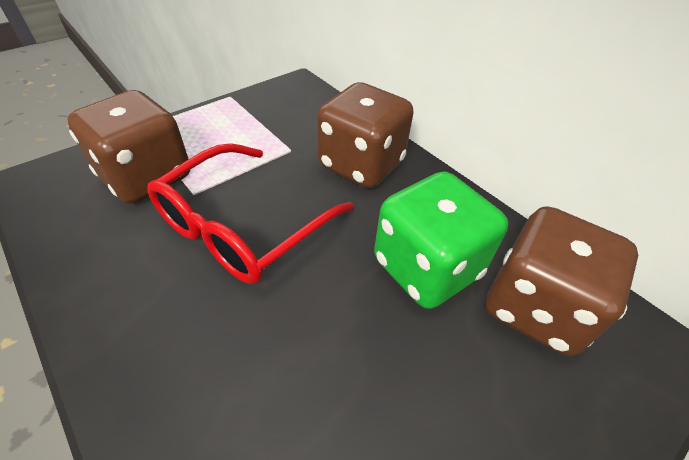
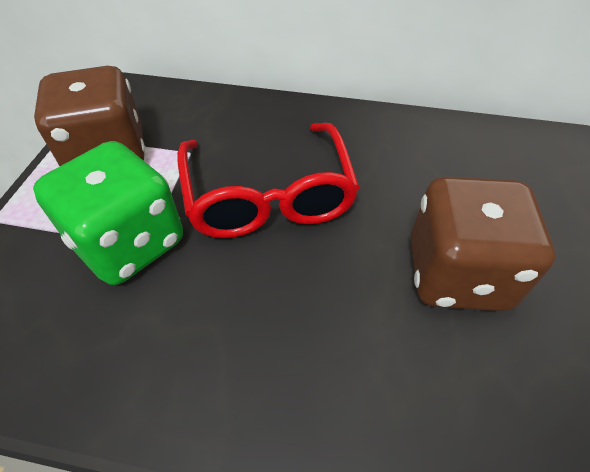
brown dice: [67,90,190,204] [317,82,414,188] [486,206,638,356] = 3 -> [34,66,145,166] [411,177,555,311] = 2

